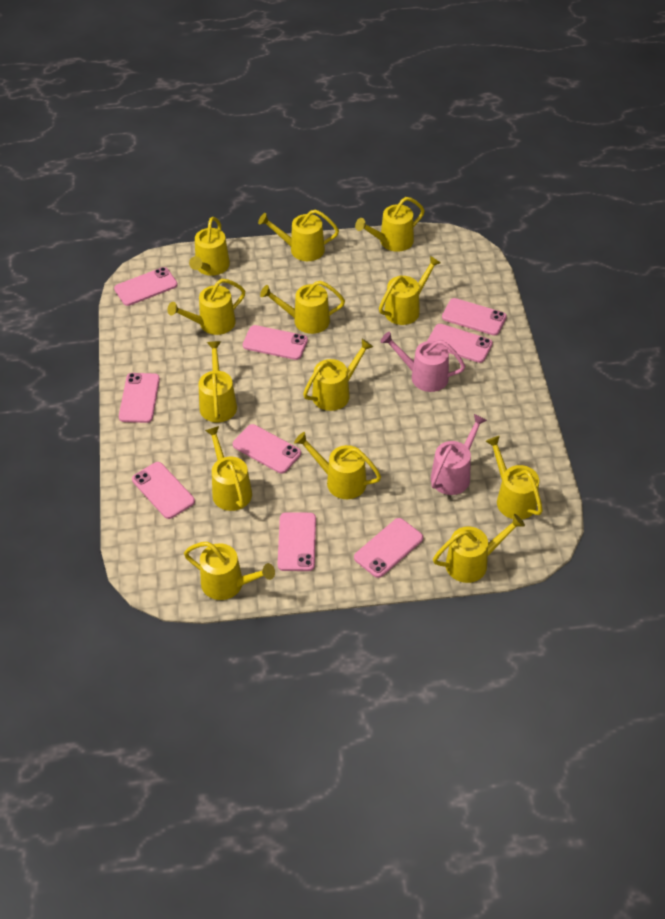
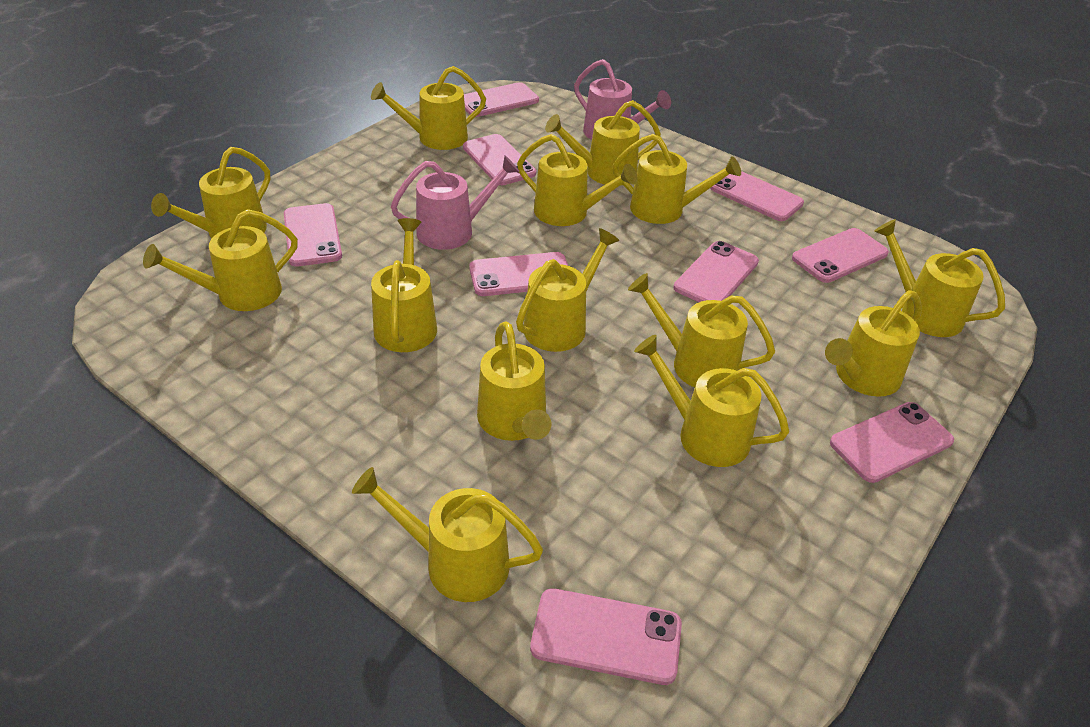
yellow watering can: [167,279,245,335] [184,542,275,600] [189,217,230,276] [198,341,237,423] [205,426,252,511] [258,210,339,261] [260,281,345,334] [294,432,381,499] [303,339,373,411] [355,197,425,252] [379,256,441,325] [433,514,525,583] [485,436,543,519] = 13 -> [143,209,298,311] [151,147,270,239] [352,467,543,602] [371,66,486,150] [371,218,437,352] [477,321,551,441] [516,228,619,352] [517,134,638,226] [545,100,661,185] [613,134,741,224] [628,273,775,388] [634,335,790,467] [825,290,922,397] [874,219,1005,337] = 14

